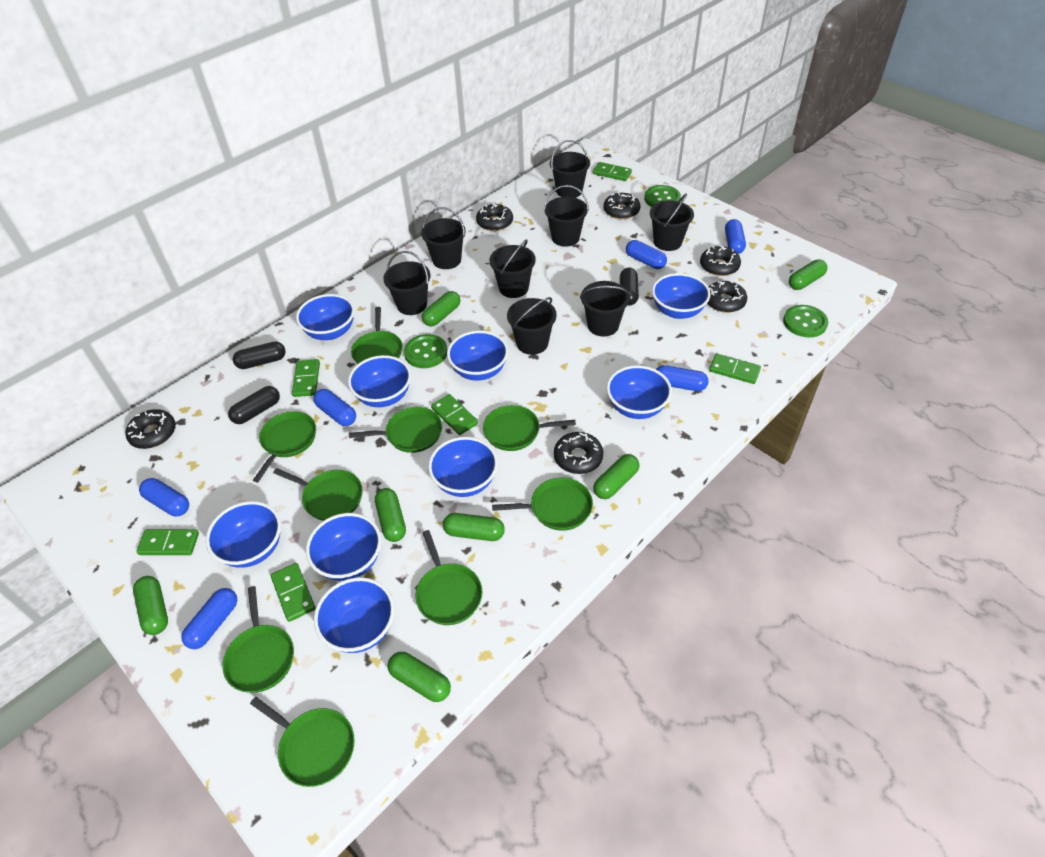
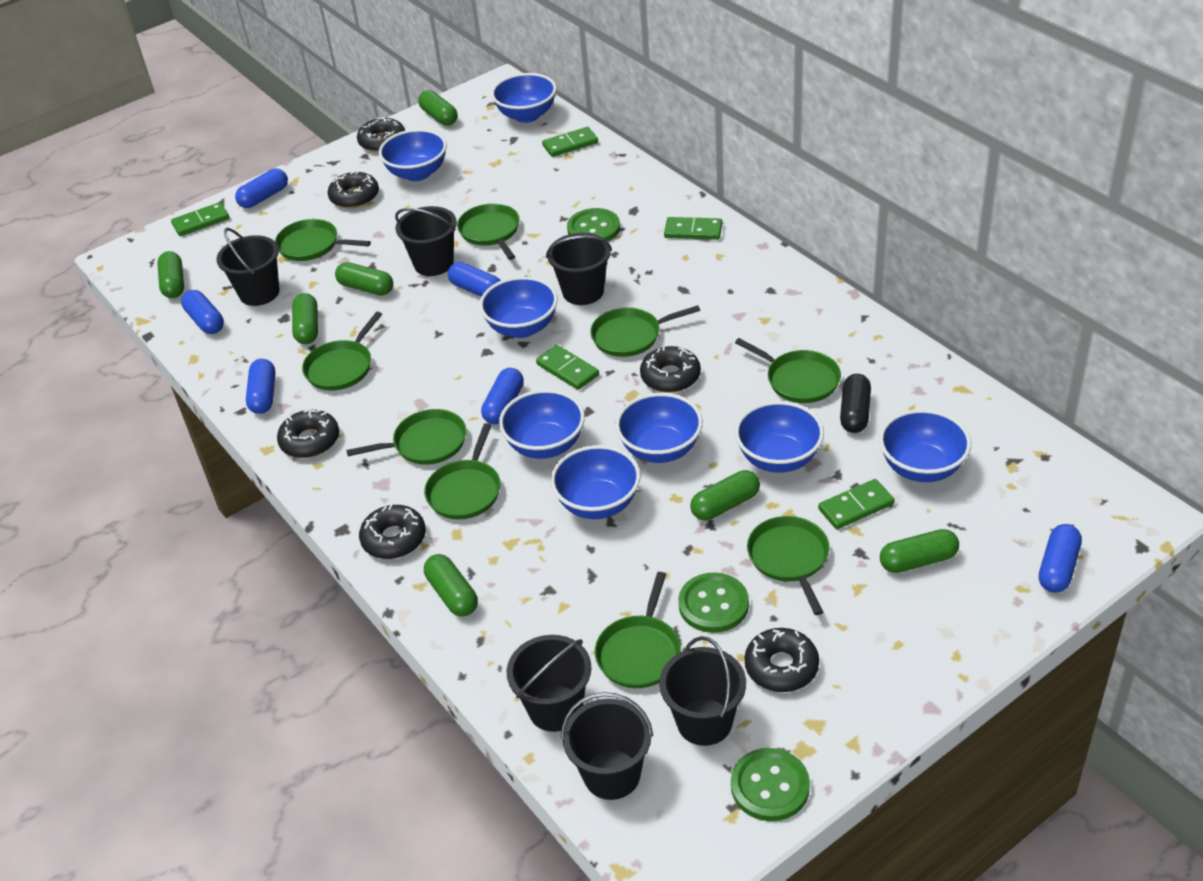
black bucket: [383,251,430,315] [421,207,466,269] [489,239,536,298] [507,297,557,355] [544,185,589,247] [550,140,590,198] [580,281,631,337] [650,193,694,251] = 8 -> [217,228,279,306] [395,206,457,276] [506,635,591,732] [546,233,612,305] [561,692,653,800] [659,636,746,746] = 6
black capsule: [228,386,280,424] [233,342,286,369] [620,267,639,306] = 3 -> [840,374,871,433] = 1
blue bowl: [206,501,281,568] [296,294,355,340] [306,513,381,581] [314,577,395,653] [348,355,411,407] [428,437,498,497] [447,331,508,381] [607,365,672,419] [652,273,711,319] = 9 -> [379,129,447,181] [479,276,558,338] [491,73,557,123] [499,389,585,459] [551,445,641,519] [615,393,703,463] [735,401,824,473] [879,409,971,482] = 8
green domino: [136,529,199,555] [271,563,315,622] [292,359,320,397] [431,394,478,435] [593,162,632,181] [709,354,761,384] = 6 -> [171,202,229,236] [536,345,599,390] [542,127,598,157] [664,217,722,240] [818,479,895,529] = 5

